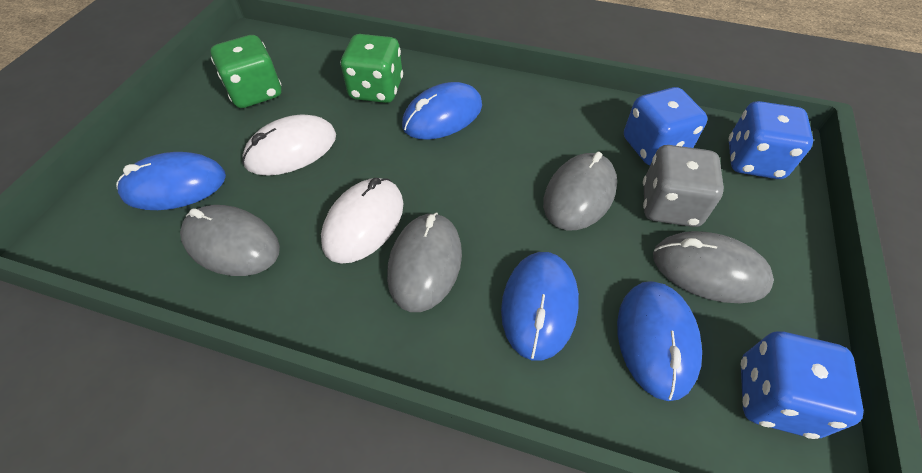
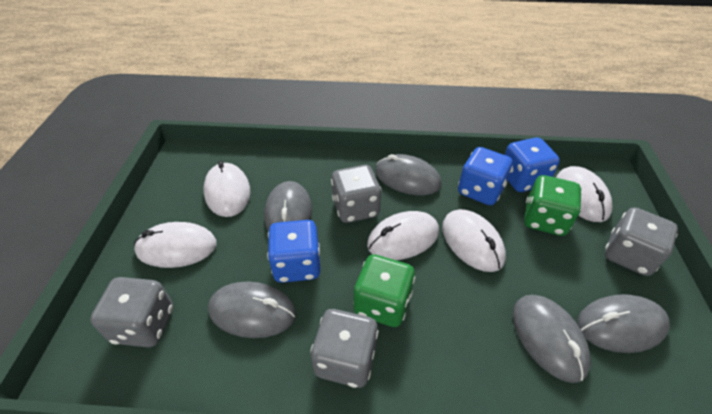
blue mouse: [116,152,226,210] [402,82,482,140] [501,252,579,361] [617,281,702,401] = 4 -> none = 0
grey dice: [643,145,724,227] = 1 -> [90,277,173,347] [310,309,379,388] [331,165,382,223] [605,207,678,276] = 4
grey mouse: [180,205,280,276] [387,212,462,312] [543,152,617,230] [653,231,774,303] = 4 -> [208,282,296,338] [264,181,312,232] [375,154,442,195] [513,295,591,383] [577,294,670,353] = 5
white mouse: [242,114,336,176] [321,178,403,264] = 2 -> [134,222,217,268] [204,161,251,217] [367,211,439,260] [442,209,506,272] [556,166,613,222] = 5

